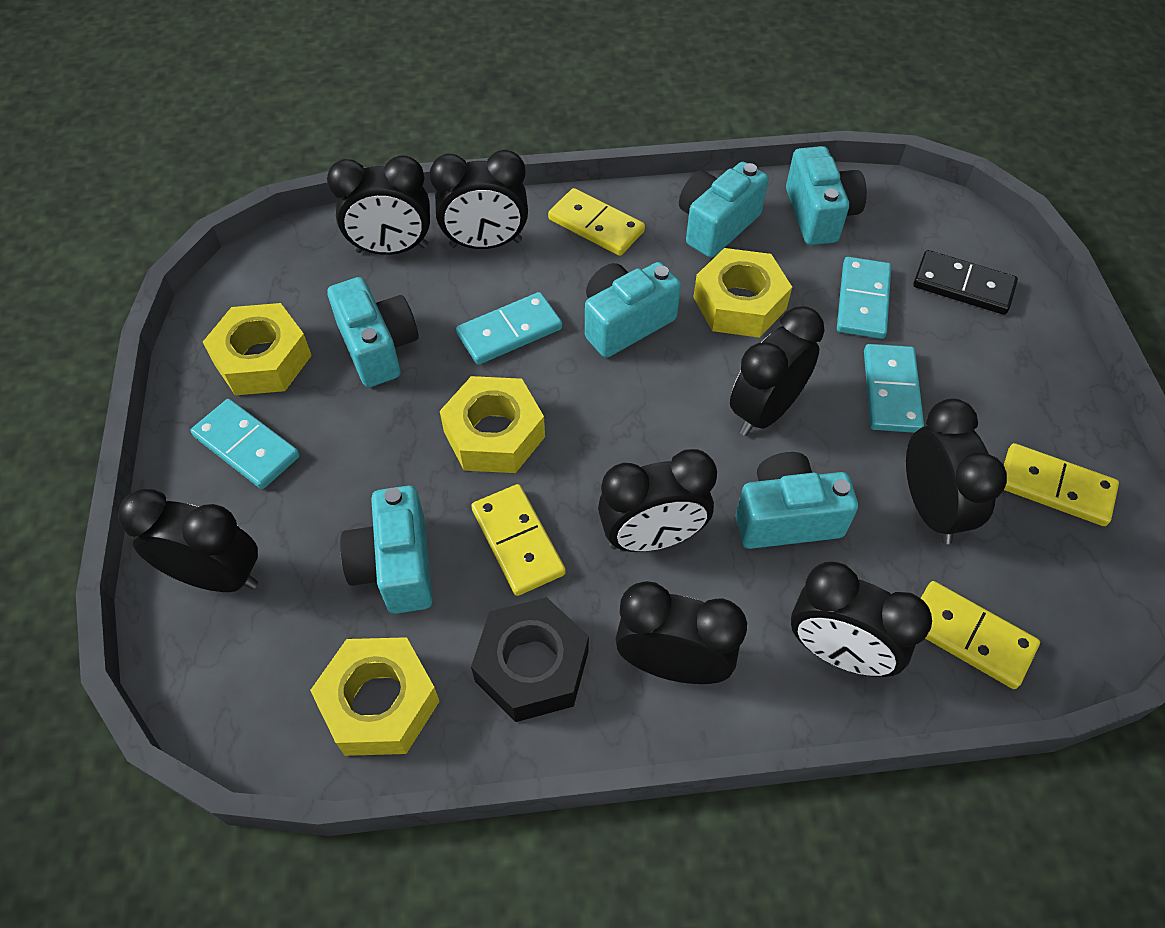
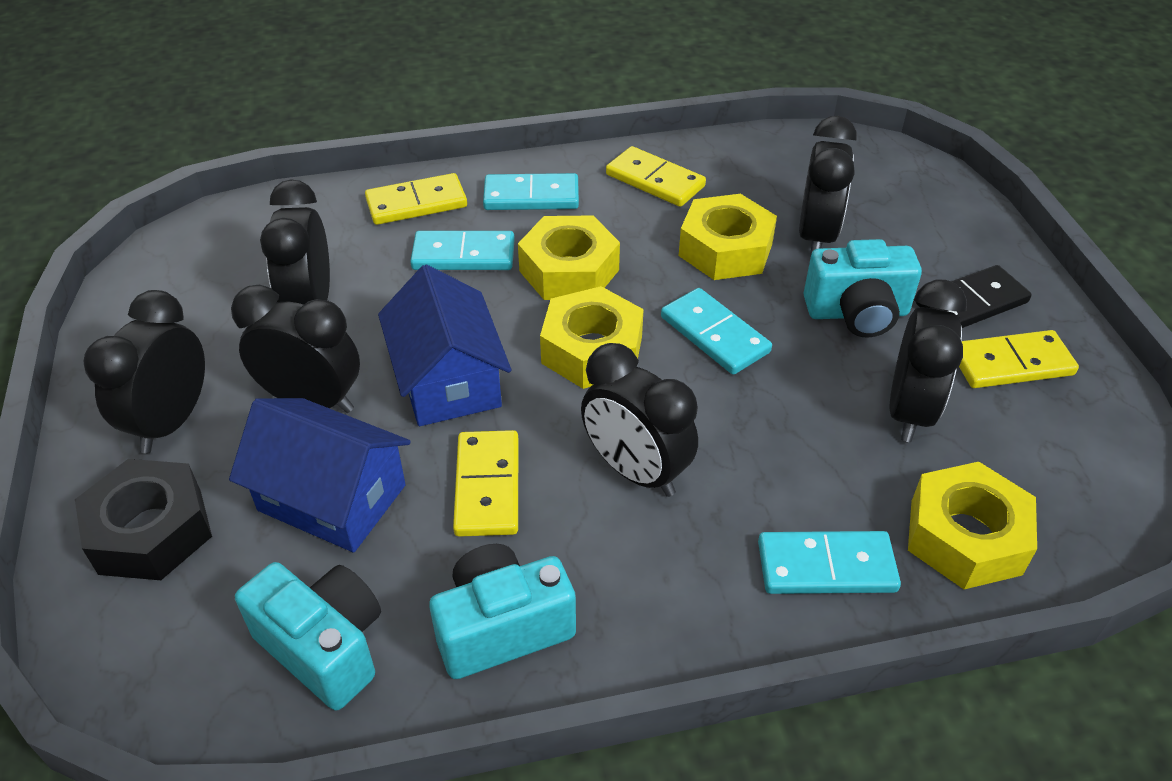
black clock: [118,489,258,592] [327,155,430,255] [430,150,528,249] [598,449,717,552] [616,581,747,684] [730,306,825,436] [791,562,932,677] [906,398,1007,544] = 8 -> [84,290,205,454] [231,285,360,413] [260,179,330,305] [581,343,698,497] [799,116,857,257] [889,279,967,442] = 6
blue house: none = 0 -> [229,398,411,552] [378,265,511,426] = 2
turquoise camera: [327,277,419,387] [340,486,433,614] [585,262,681,358] [679,162,769,258] [736,452,858,549] [786,146,867,245] = 6 -> [235,562,381,710] [429,544,576,679] [803,239,922,338] = 3

